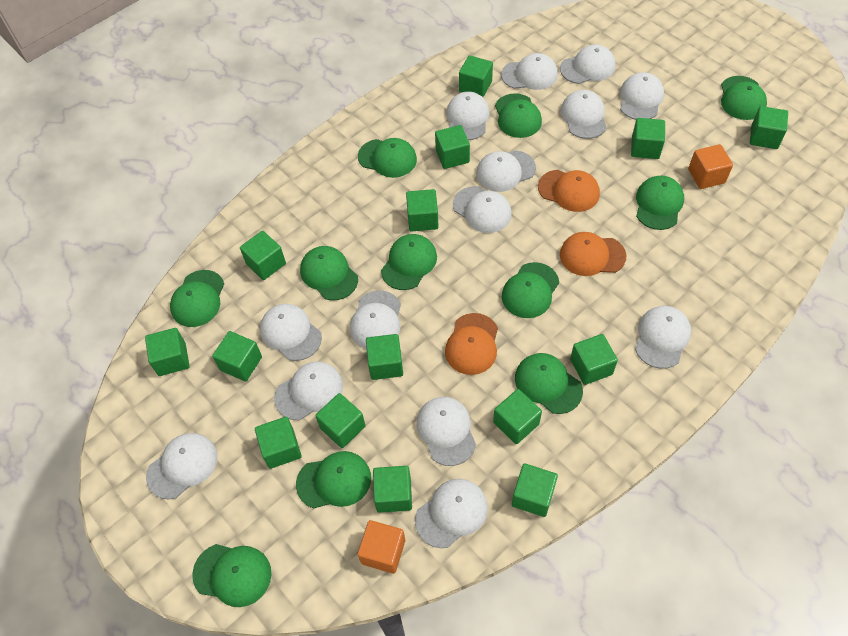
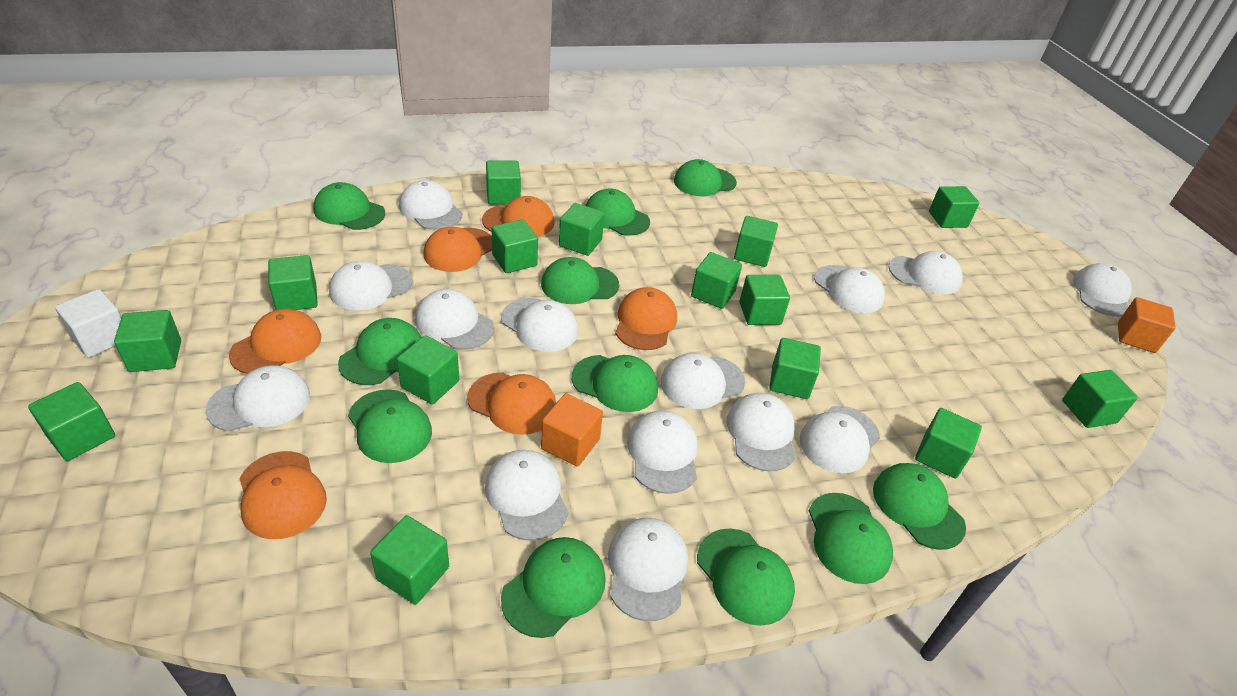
orange cap: [445,313,498,375] [538,170,600,212] [560,232,626,276] = 3 -> [229,309,321,374] [239,451,327,539] [423,227,492,272] [467,373,556,435] [482,196,554,237] [615,287,677,350] = 6
white cube: none = 0 -> [55,289,121,357] = 1

